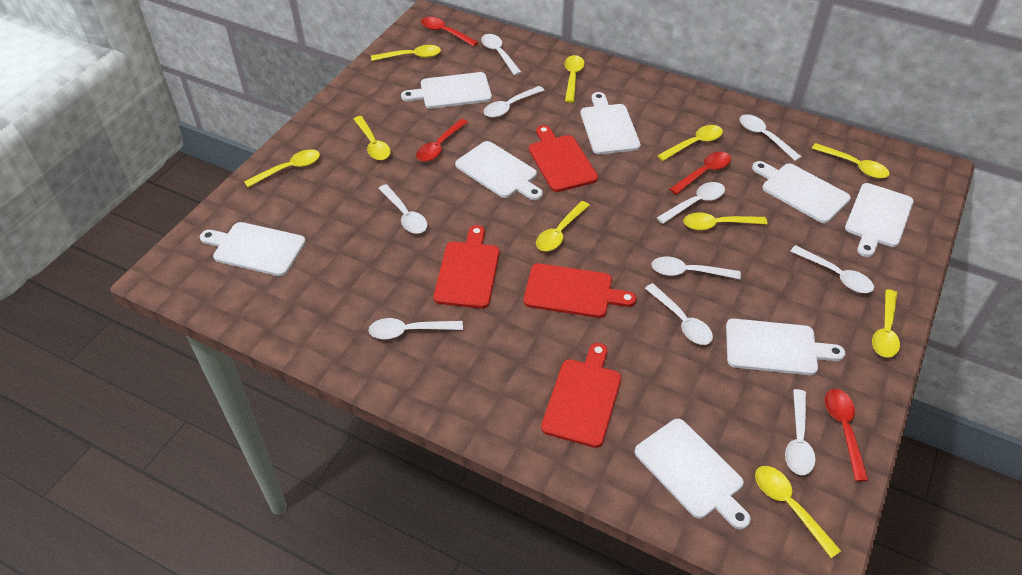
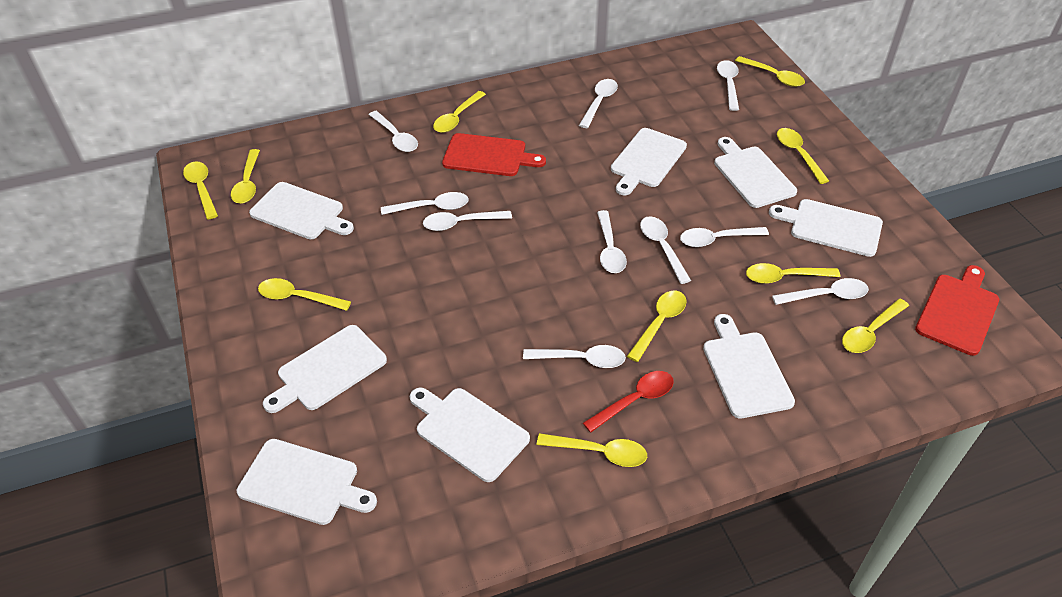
red cutting board: [434,225,500,309] [524,263,637,318] [529,125,598,192] [541,343,621,448] = 4 -> [442,133,546,176] [915,265,999,356] = 2
red spoon: [416,119,468,162] [421,17,479,47] [670,152,731,195] [825,389,869,482] = 4 -> [583,371,674,433] = 1

